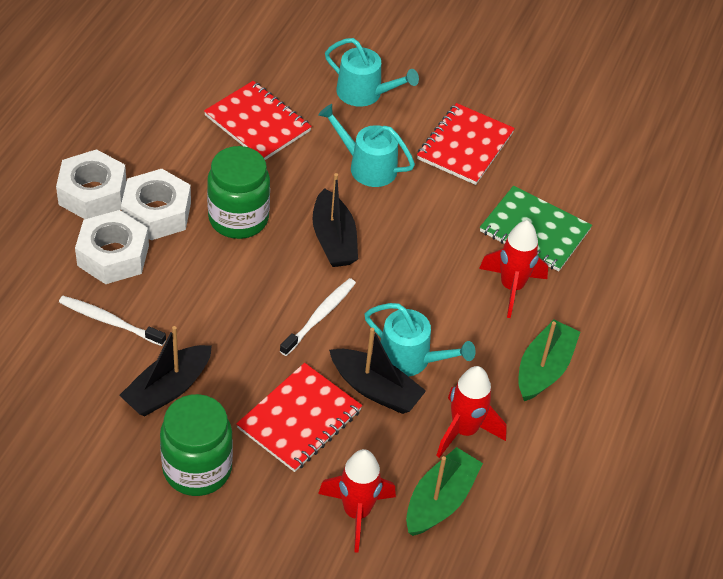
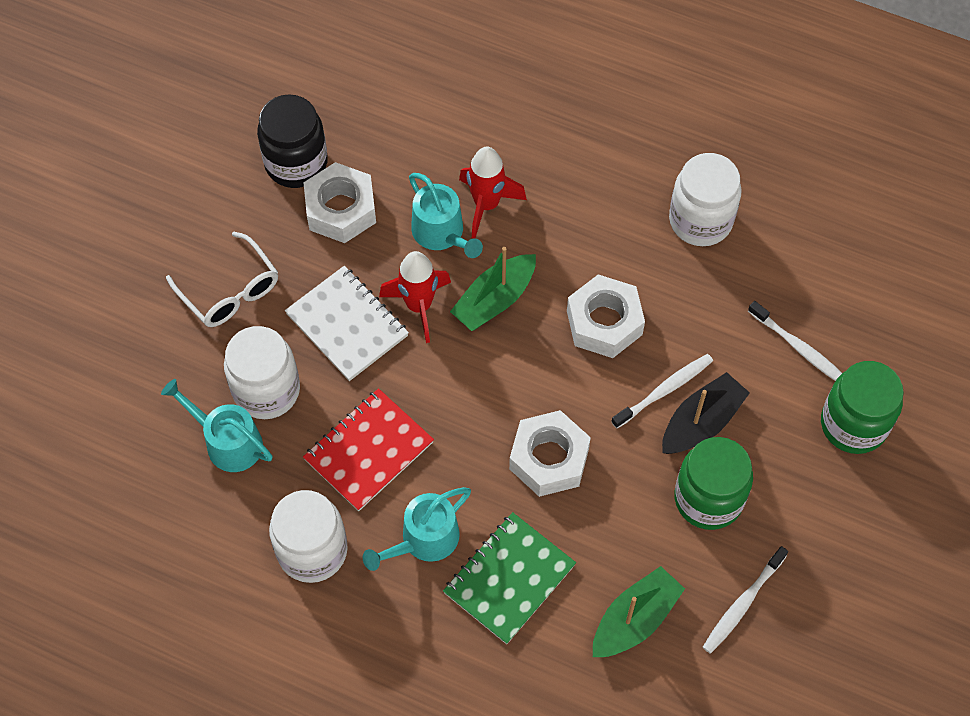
black boat: [119,326,212,416] [312,173,358,267] [329,328,426,414] = 3 -> [662,372,750,454] = 1
black jar: none = 0 -> [257,94,328,188] = 1
red notebook: [204,81,312,160] [236,363,362,472] [417,103,515,185] = 3 -> [303,388,434,511] = 1
red rocket: [318,449,396,552] [436,366,507,458] [479,220,548,318] = 3 -> [379,251,451,343] [459,147,527,239] = 2
white glasses: none = 0 -> [166,232,278,327] = 1
white jar: none = 0 -> [224,326,300,419] [269,490,348,583] [669,153,742,246] = 3
white notebook: none = 0 -> [285,266,409,381] = 1
white toothbrush: [59,296,166,346] [280,278,356,356] = 2 -> [611,354,713,429] [703,546,788,654] [748,301,842,381] = 3

